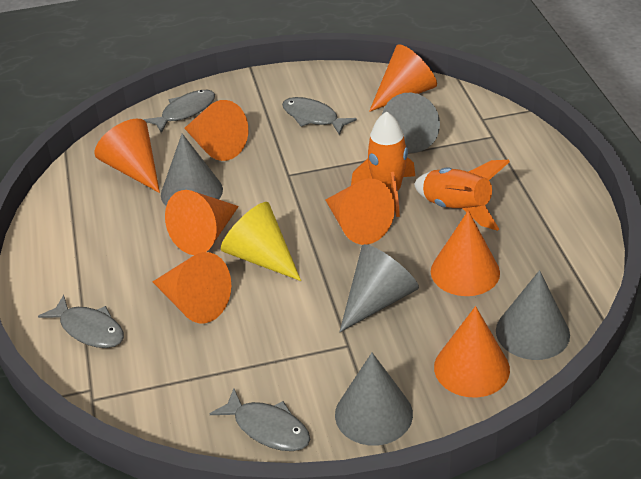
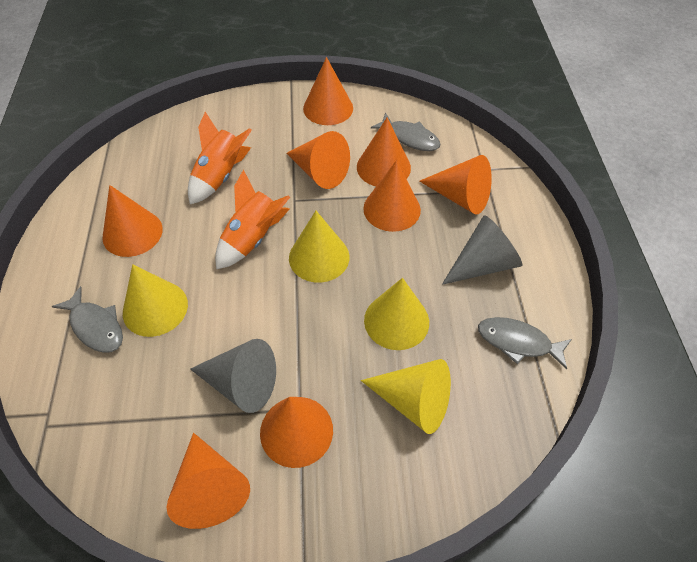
grey cone: [161,134,223,206] [335,353,413,446] [340,244,419,332] [382,93,440,153] [496,270,570,360] = 5 -> [190,339,276,413] [442,215,523,285] = 2
grey fish: [38,295,124,348] [143,90,215,133] [210,388,310,451] [282,97,357,135] = 4 -> [52,286,123,353] [371,113,441,151] [478,317,572,370] = 3
yellow cone: [221,202,301,281] = 1 -> [123,264,188,337] [289,211,349,283] [361,359,451,434] [364,278,429,350] = 4

